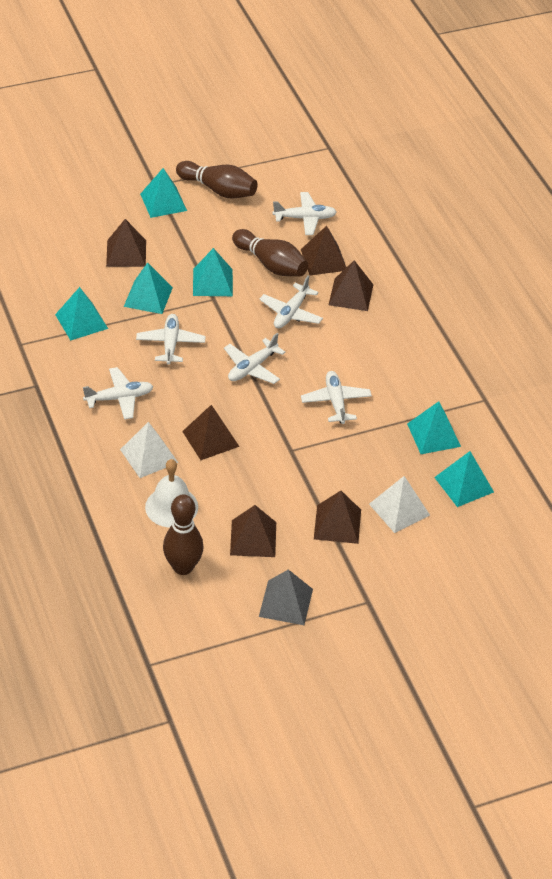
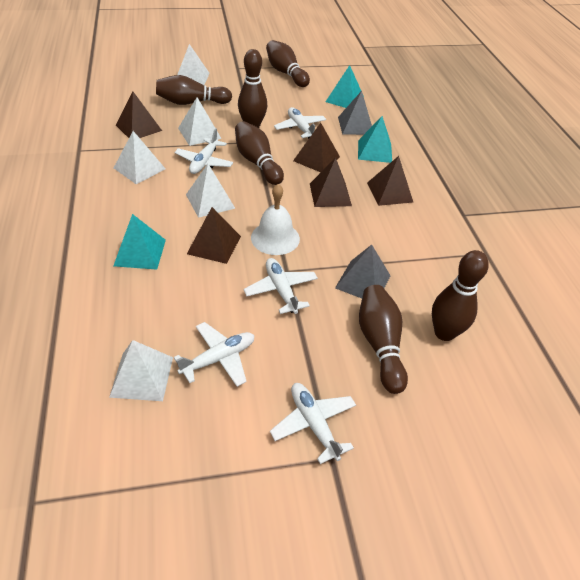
brown bowling pin: [163,494,204,575] [176,161,258,198] [232,229,308,276] = 3 -> [156,75,232,105] [235,121,284,185] [238,49,267,128] [266,40,310,87] [359,285,408,394] [432,250,489,341] = 6
brown pyramid: [106,219,146,267] [182,405,239,460] [230,505,276,557] [301,226,347,275] [314,491,361,544] [329,260,374,311] = 6 -> [116,92,162,138] [187,207,241,264] [293,123,340,172] [310,158,352,207] [367,156,413,206] = 5
grey pyramid: [259,569,313,625] = 1 -> [335,245,391,299] [338,91,372,135] = 2
turquoise pyramid: [55,287,108,341] [124,262,173,314] [140,168,187,218] [193,248,233,296] [407,401,461,454] [434,451,494,507] = 6 -> [113,214,166,270] [326,65,364,108] [358,116,392,163] = 3
white plane: [83,367,154,420] [136,314,206,365] [224,333,285,384] [259,275,323,329] [272,192,337,235] [301,371,372,424] = 6 -> [174,128,233,174] [174,322,255,387] [244,258,318,314] [270,383,356,464] [274,107,327,139] = 5
white pyramid: [120,422,178,478] [369,476,430,533] = 2 -> [109,340,173,401] [114,131,165,184] [177,44,210,85] [178,97,222,146] [186,164,235,218] = 5

